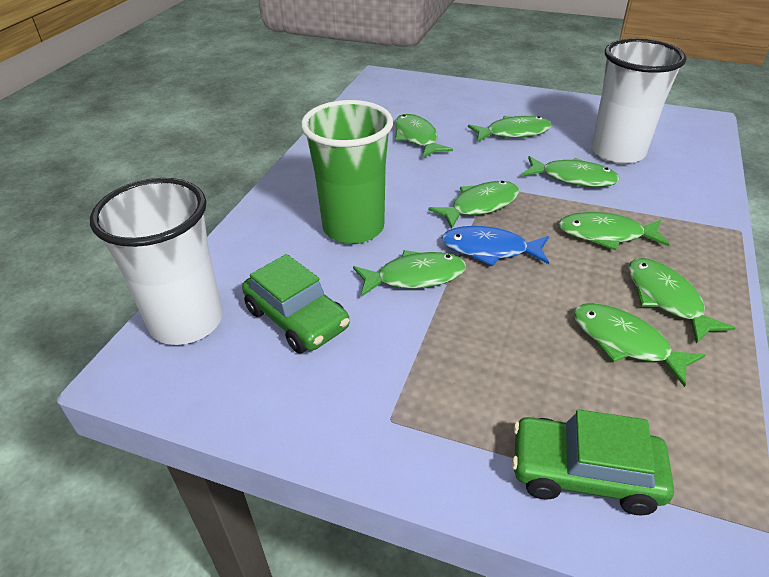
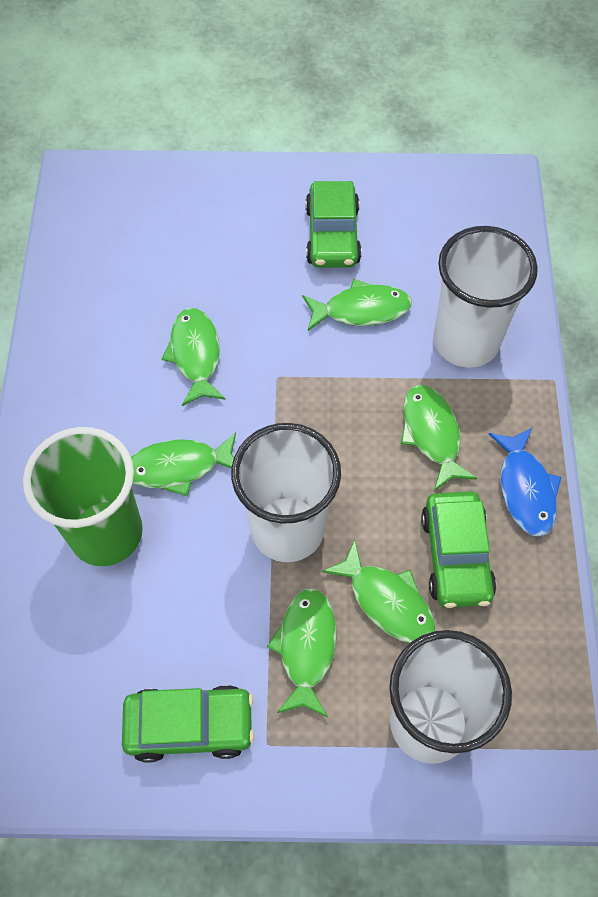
green car: [242,254,350,354] [512,409,674,516] = 2 -> [122,685,254,763] [306,181,362,268] [421,492,497,608] = 3
green fish: [353,250,466,297] [395,114,453,158] [428,181,519,229] [468,116,552,142] [522,156,620,187] [558,212,670,250] [573,303,705,387] [628,258,736,344] = 8 -> [131,432,236,496] [162,308,226,406] [267,588,336,717] [302,279,412,331] [322,539,435,643] [401,385,477,491] = 6
white cup: [90,178,223,345] [592,38,687,164] = 2 -> [231,423,341,562] [389,630,512,764] [433,226,538,368] = 3

